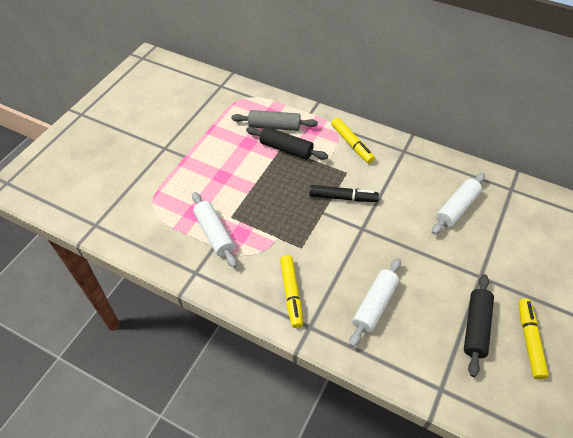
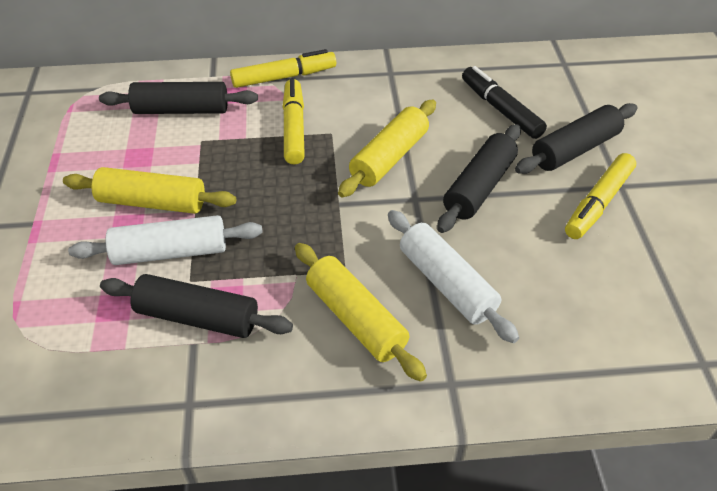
black rolling pin: [246,127,328,160] [464,274,494,377] = 2 -> [99,82,258,114] [100,274,293,338] [437,124,521,233] [515,103,637,174] = 4
grey rolling pin: [231,110,318,131] = 1 -> none = 0
white rolling pin: [192,192,237,268] [349,258,401,347] [432,173,485,235] = 3 -> [68,215,263,265] [388,210,519,343] = 2
yellow rolling pin: none = 0 -> [63,167,236,214] [295,243,427,382] [338,99,436,198] = 3

